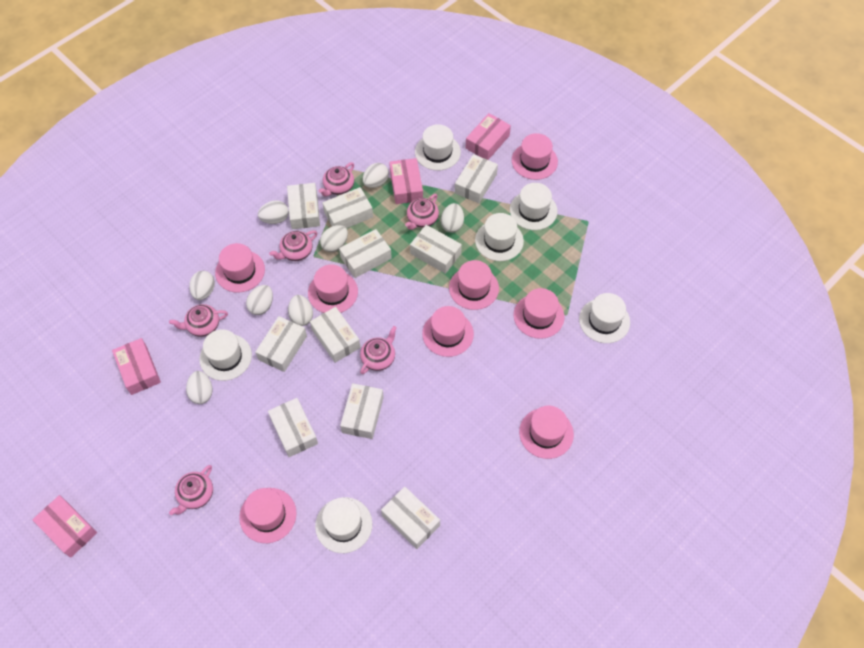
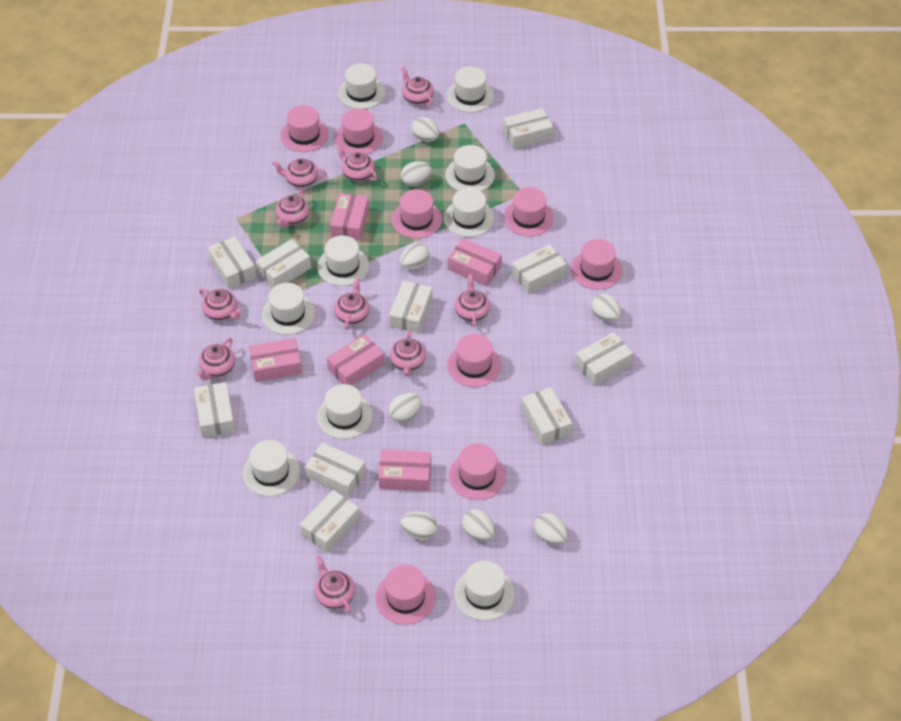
pink box: [32,495,97,558] [112,338,161,395] [389,158,423,204] [466,113,511,160] = 4 -> [249,338,302,382] [327,334,384,386] [330,193,369,241] [378,450,431,491] [448,238,502,286] = 5
pink teapot: [169,304,228,337] [169,465,213,515] [269,230,317,261] [319,162,354,197] [360,326,397,374] [405,194,439,230] = 6 -> [197,338,235,380] [199,288,242,321] [272,158,327,188] [276,189,309,228] [315,556,355,614] [334,277,370,330] [336,144,377,181] [390,330,426,377] [401,67,434,106] [455,274,490,327] = 10
white hat: [199,329,252,381] [315,497,372,553] [415,124,461,171] [475,213,524,261] [510,183,557,230] [579,293,630,343] = 6 -> [242,440,300,496] [262,283,315,335] [317,235,369,286] [317,384,373,439] [338,63,385,109] [444,188,494,237] [445,145,495,191] [447,67,494,112] [454,561,514,621] = 9

